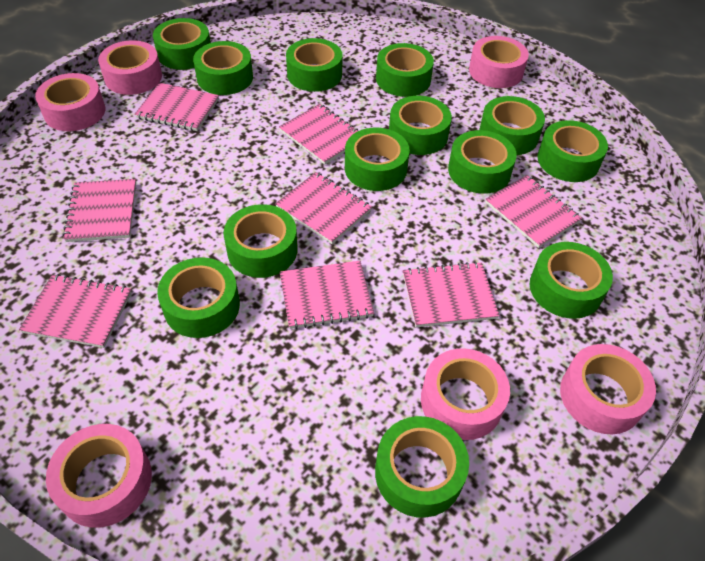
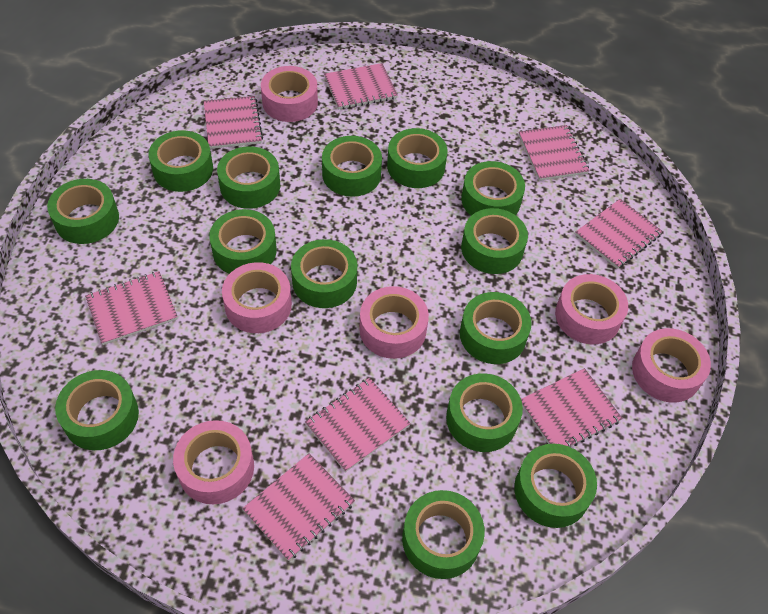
green tape: [153,18,211,70] [157,257,240,338] [193,41,253,95] [223,204,298,278] [286,38,343,92] [345,128,410,191] [375,416,469,518] [376,43,434,97] [389,96,452,155] [448,130,517,194] [479,96,545,155] [530,242,613,319] [537,120,608,182] = 13 -> [47,179,119,244] [55,370,139,450] [148,130,213,192] [209,209,277,274] [217,146,280,209] [291,239,357,308] [322,136,382,197] [387,128,448,188] [402,490,485,579] [446,373,523,452] [460,292,532,364] [461,161,525,215] [461,208,528,274] [514,444,597,528] = 14

